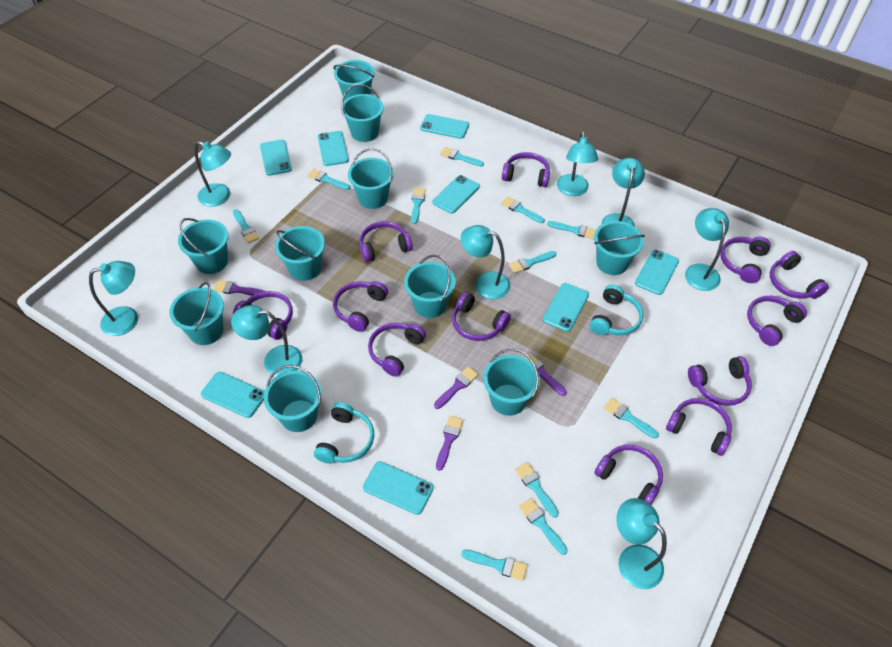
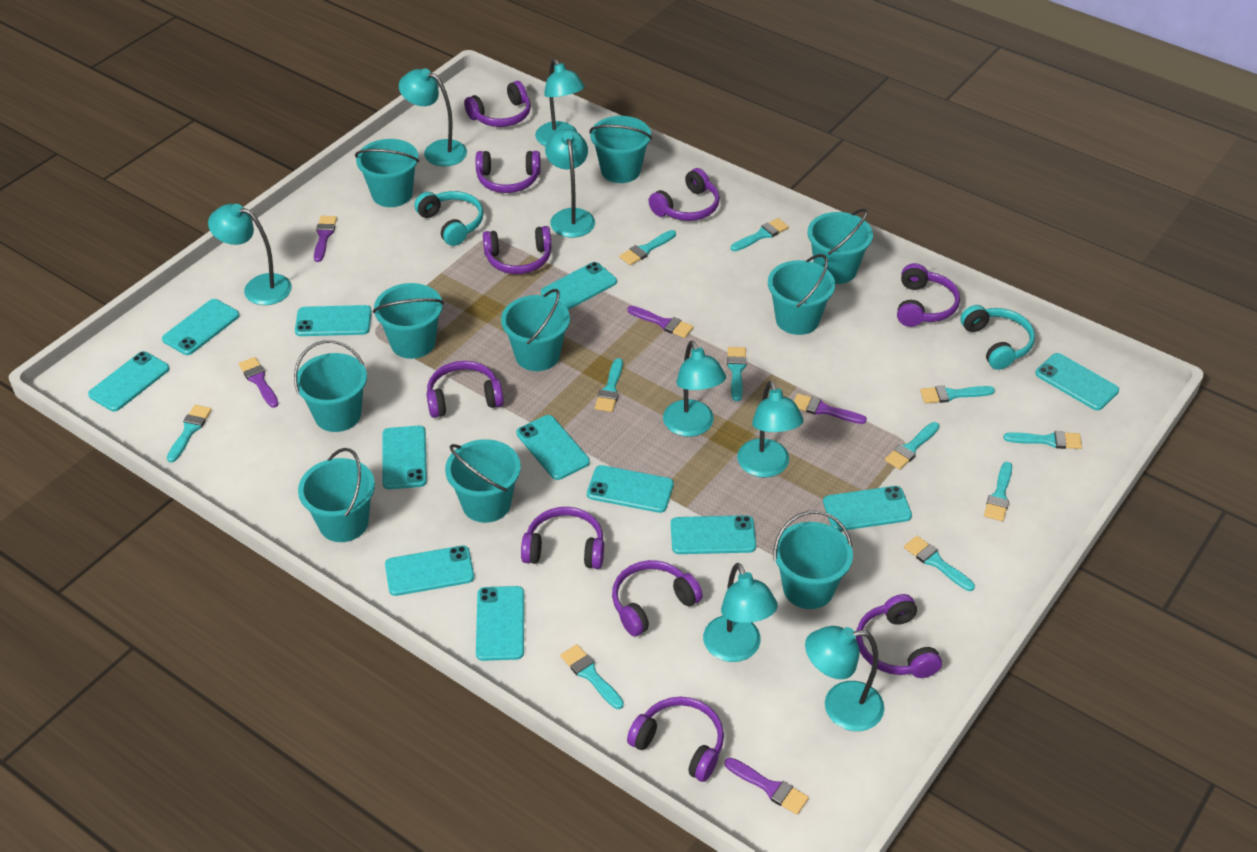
purple brush: [213,280,264,296] [434,367,478,409] [436,416,463,471] [525,354,567,396] = 4 -> [239,357,279,408] [314,216,337,262] [627,306,694,338] [724,758,809,815] [794,393,867,424] = 5
purple headphones: [233,291,293,340] [333,281,388,332] [359,221,413,262] [368,323,426,377] [452,292,511,341] [502,152,550,187] [595,445,663,505] [666,398,732,456] [688,356,752,406] [720,237,771,283] [747,296,807,346] [770,251,829,299] = 12 -> [426,361,504,418] [464,81,531,127] [476,151,541,193] [483,226,552,274] [521,507,604,569] [612,560,703,637] [627,697,724,782] [649,168,720,221] [856,594,942,678] [897,263,960,327] = 10
turquoise phone: [201,372,265,418] [260,140,292,176] [318,131,349,166] [363,461,433,515] [420,114,469,139] [432,175,480,214] [543,283,589,332] [635,249,679,295] = 8 -> [88,351,170,411] [162,299,240,355] [295,305,372,336] [383,426,427,489] [385,546,474,596] [476,586,524,661] [516,415,590,480] [541,262,617,310] [587,465,674,513] [671,515,756,554] [823,486,912,531] [1035,353,1119,410] = 12

